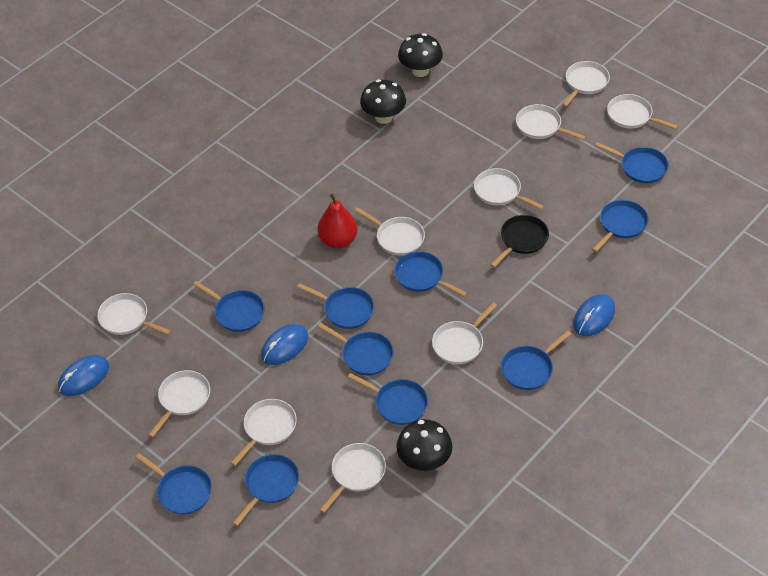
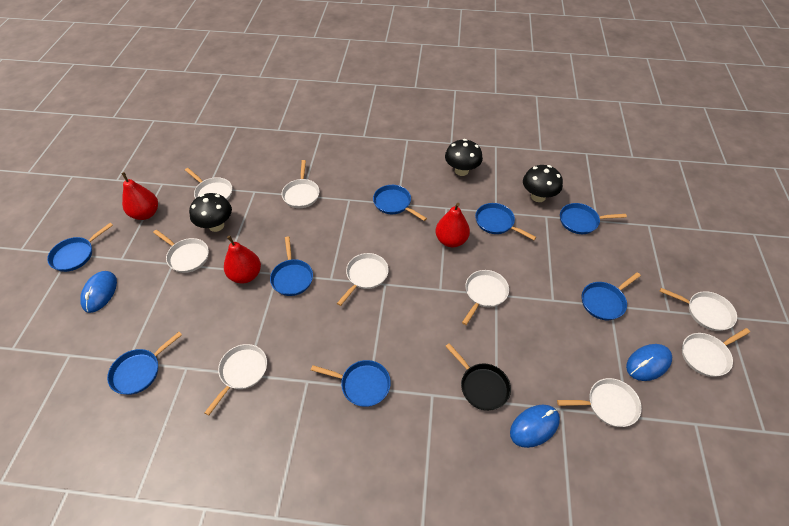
blue pan: [135,453,212,515] [193,281,265,332] [233,454,299,526] [297,283,374,329] [318,323,394,375] [347,373,428,425] [394,251,467,297] [501,330,571,390] [592,200,649,252] [595,142,669,183] = 10 -> [47,223,113,272] [107,332,182,395] [270,236,313,296] [311,360,391,407] [373,185,427,221] [475,203,536,240] [560,203,627,234] [582,272,641,320] = 8
red pear: [317,193,358,248] = 1 -> [121,172,158,220] [224,236,261,283] [436,203,470,247] = 3
white pan: [97,293,171,335] [148,370,210,438] [231,399,297,466] [319,443,386,513] [354,207,425,256] [432,302,497,364] [474,168,544,210] [516,104,586,140] [562,61,610,107] [607,94,679,130] = 10 -> [153,230,209,273] [185,168,232,201] [204,344,267,416] [282,160,319,208] [337,253,389,306] [462,270,509,325] [557,378,642,427] [660,288,737,331] [682,328,750,377] = 9

